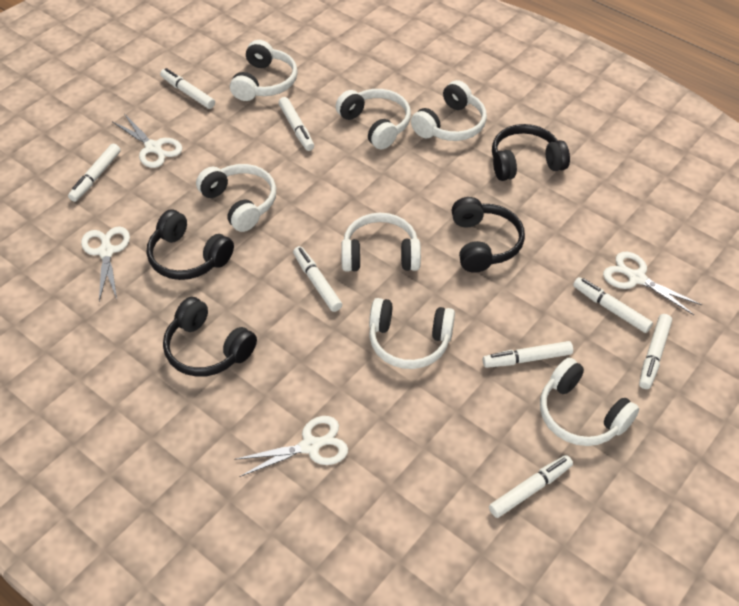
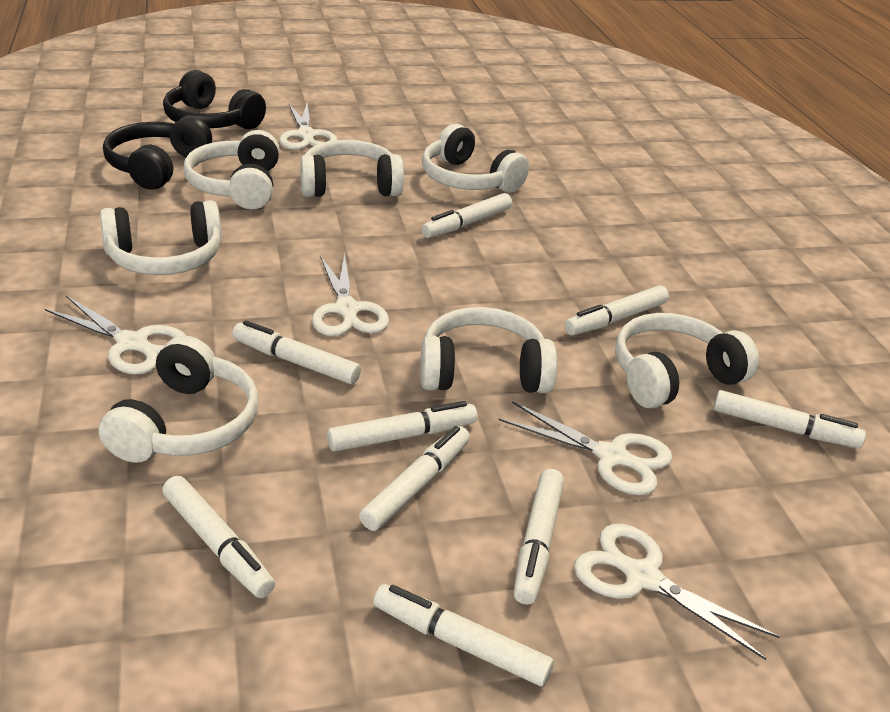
black headphones: [147,210,234,280] [163,297,257,377] [452,197,525,273] [492,124,570,181] = 4 -> [103,116,212,190] [163,70,266,129] = 2
white marker: [68,144,121,202] [160,68,215,109] [279,97,314,151] [293,246,342,312] [483,341,573,368] [489,455,573,518] [573,277,653,333] [639,314,672,389] = 8 -> [162,476,275,598] [232,320,361,384] [327,401,477,452] [359,426,470,531] [373,584,554,686] [421,193,512,238] [513,469,564,605] [564,285,669,335] [713,390,866,448] = 9
white scissors: [81,226,130,301] [113,114,182,168] [234,416,348,477] [603,252,702,315] = 4 -> [45,296,186,374] [279,102,337,150] [312,253,389,336] [499,401,672,495] [574,524,780,660] = 5

